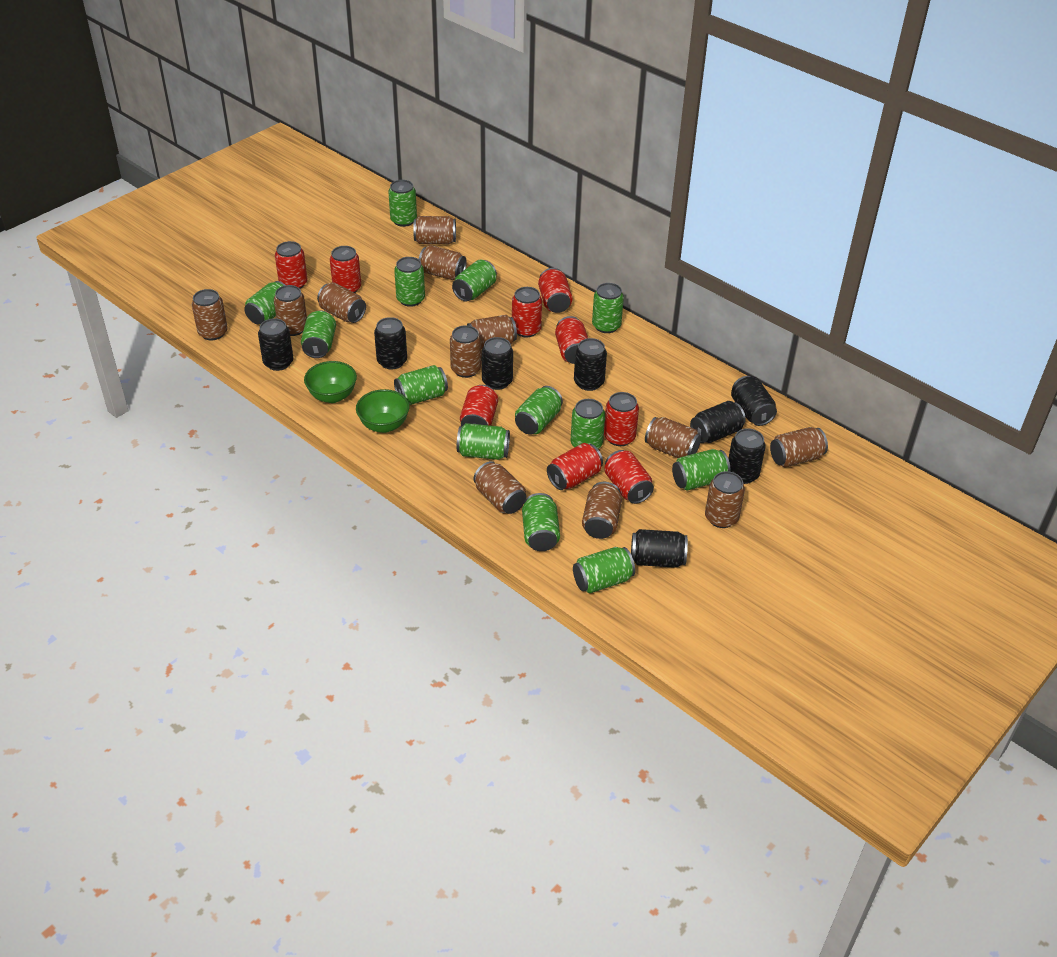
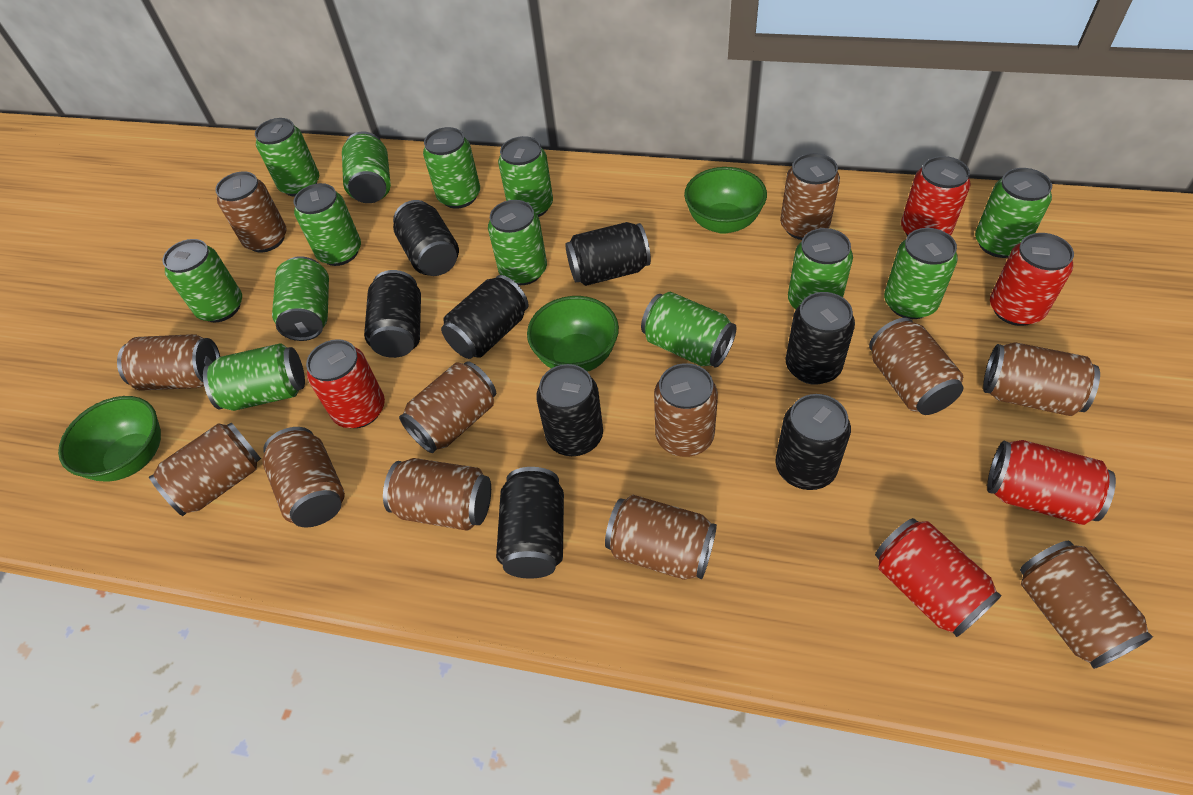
green bowl: [304,361,357,403] [356,389,409,433] = 2 -> [58,396,161,482] [527,296,619,372] [684,167,767,234] = 3
red can: [275,241,307,289] [330,246,361,293] [460,385,498,426] [512,287,542,337] [538,268,573,313] [547,443,603,490] [555,316,588,364] [604,392,639,446] [604,450,654,504] = 9 -> [306,339,385,428] [875,518,1002,637] [901,156,971,236] [987,440,1116,525] [990,233,1074,326] = 5

